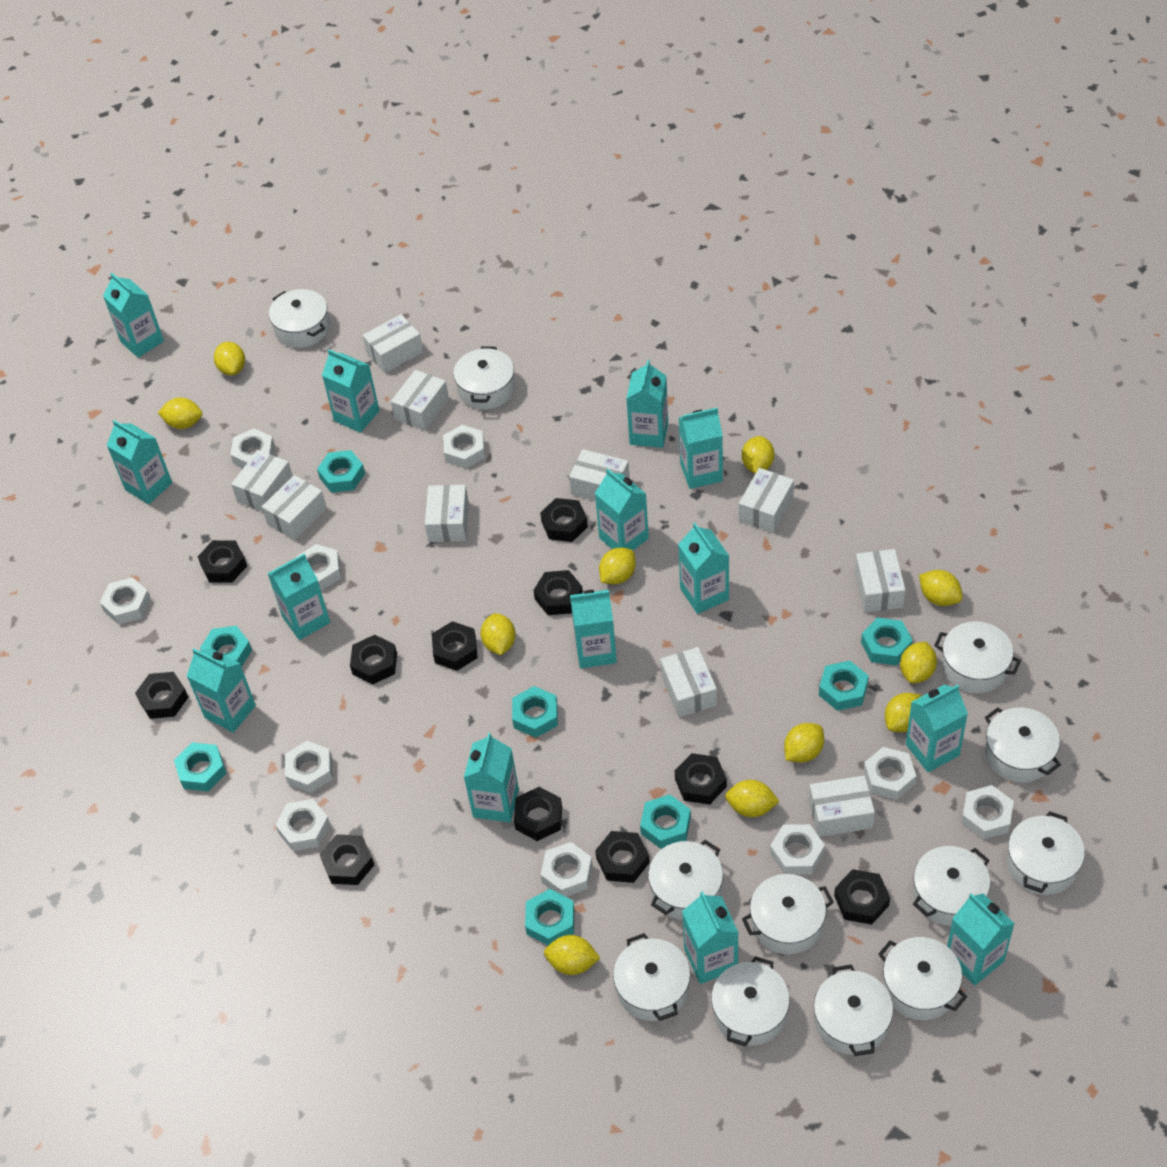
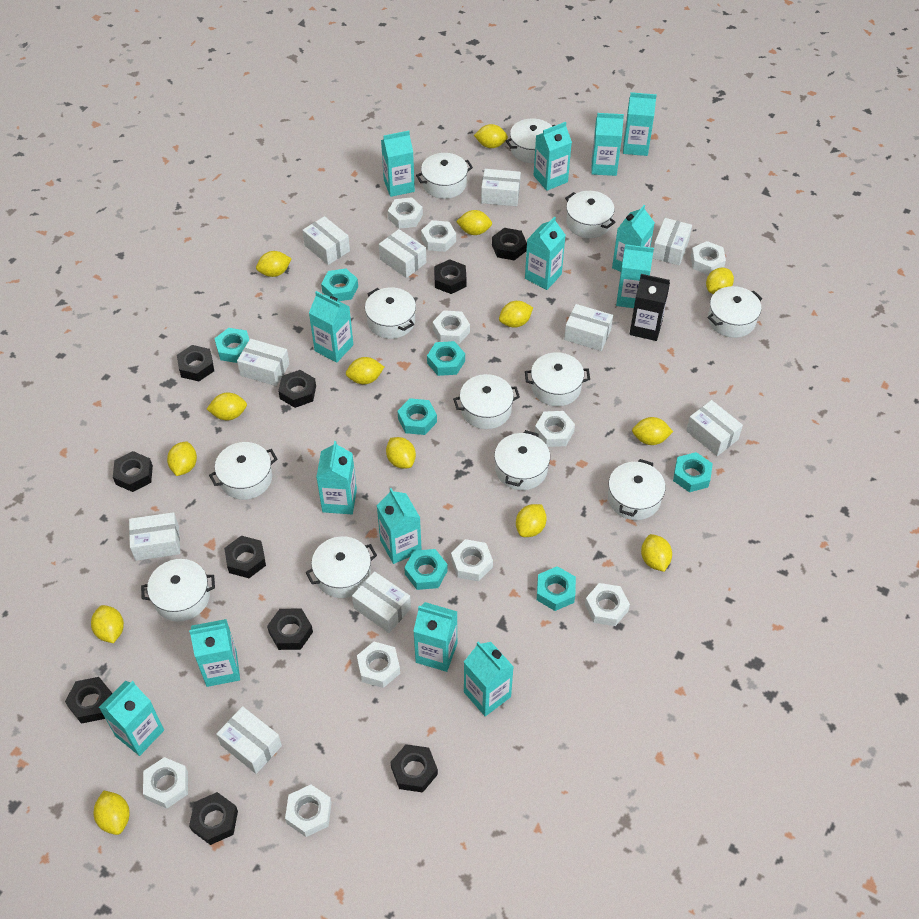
black carton: none = 0 -> [630,274,670,341] = 1
black nut: [135,672,188,719] [198,540,247,583] [319,834,374,885] [350,635,397,685] [432,621,478,671] [514,787,562,841] [533,570,583,615] [540,498,588,542] [595,831,650,883] [675,753,727,805] [834,869,890,925] = 11 -> [65,677,112,724] [113,451,153,492] [177,345,214,381] [189,792,238,845] [224,536,266,578] [267,608,313,650] [278,370,316,408] [391,744,438,793] [434,259,467,294] [492,228,527,260] = 10
turquoise nut: [174,742,227,792] [200,626,252,667] [317,450,365,493] [512,686,558,738] [525,889,574,945] [640,795,691,849] [819,660,869,711] [861,617,913,665] = 8 -> [214,328,249,363] [321,269,358,301] [398,398,437,435] [404,549,448,590] [427,341,465,376] [537,566,576,611] [673,452,713,492] = 7
yellow lemon: [158,397,202,429] [214,342,245,375] [480,613,516,655] [544,935,600,975] [599,548,636,584] [725,780,780,817] [742,436,775,474] [784,723,824,763] [885,693,921,732] [900,642,937,683] [919,570,963,606] = 11 -> [91,605,124,643] [94,791,130,835] [167,441,197,476] [207,392,247,420] [256,251,292,277] [346,357,384,384] [386,437,416,469] [456,210,492,235] [474,124,508,148] [499,301,533,328] [516,504,547,537] [632,417,673,445] [641,534,672,572] [706,268,734,294] = 14

